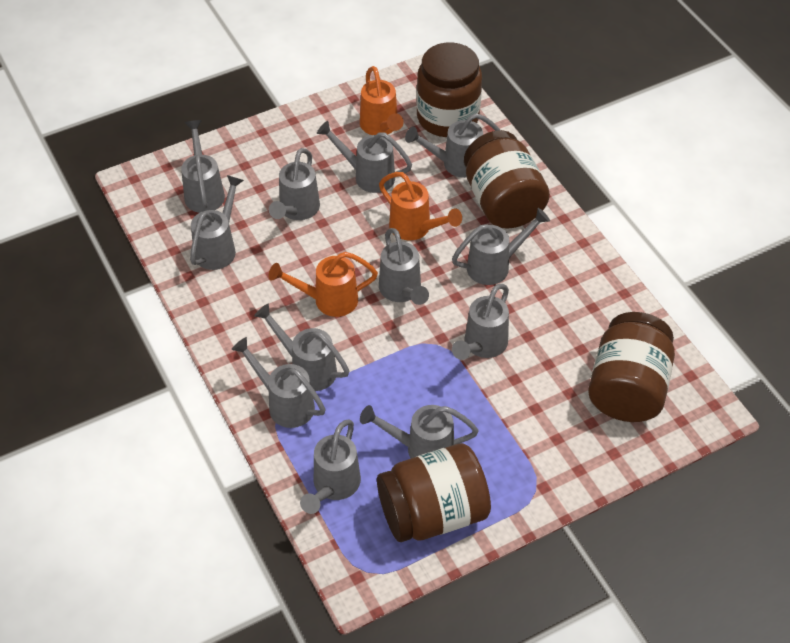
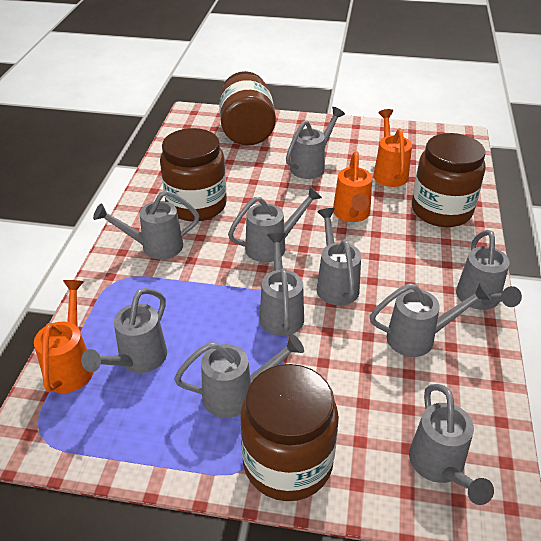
grey watering can: [181,120,225,213] [190,175,244,270] [231,337,325,428] [254,303,349,391] [269,148,320,220] [300,420,361,514] [317,121,412,193] [360,405,478,458] [379,228,429,305] [405,113,500,178] [452,208,550,285] [452,284,509,360] = 12 -> [81,288,167,373] [93,190,199,260] [174,334,304,418] [228,186,322,262] [259,233,304,336] [286,107,345,179] [316,208,361,306] [370,282,491,357] [409,384,494,505] [456,230,522,310] = 10

